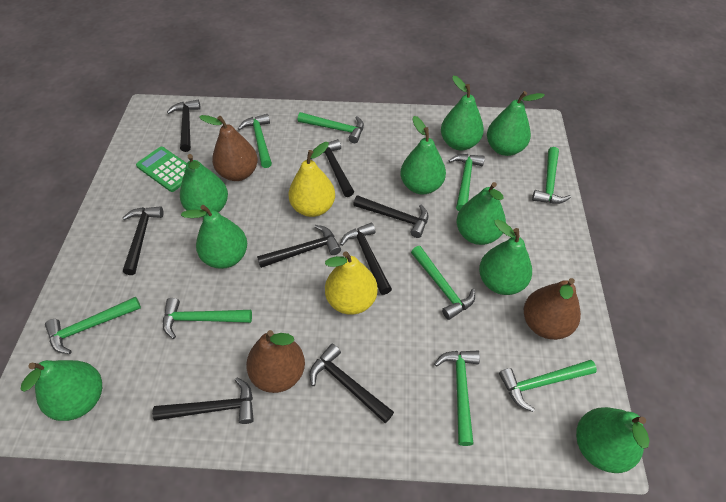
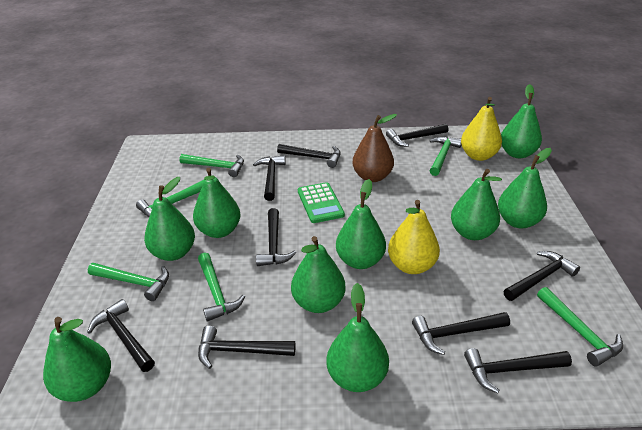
black hammer: [123,206,163,275] [152,377,254,424] [167,100,201,152] [257,225,341,268] [310,139,354,197] [310,344,394,423] [340,223,392,295] [353,195,429,238] = 8 -> [87,299,155,372] [198,326,296,369] [253,155,286,201] [256,208,296,266] [277,144,341,168] [386,124,448,147] [412,312,510,355] [464,348,572,393] [504,251,580,301] = 9
brown pear: [199,115,258,181] [246,330,305,393] [524,278,581,340] = 3 -> [353,114,397,182] = 1
green hammer: [45,297,141,354] [163,298,252,339] [238,114,272,168] [298,112,364,143] [411,246,475,320] [434,351,480,446] [449,154,485,211] [499,360,597,412] [532,147,571,204] = 9 -> [88,263,169,301] [136,180,204,217] [179,154,244,177] [198,253,245,322] [430,136,462,176] [537,287,623,367] = 6

